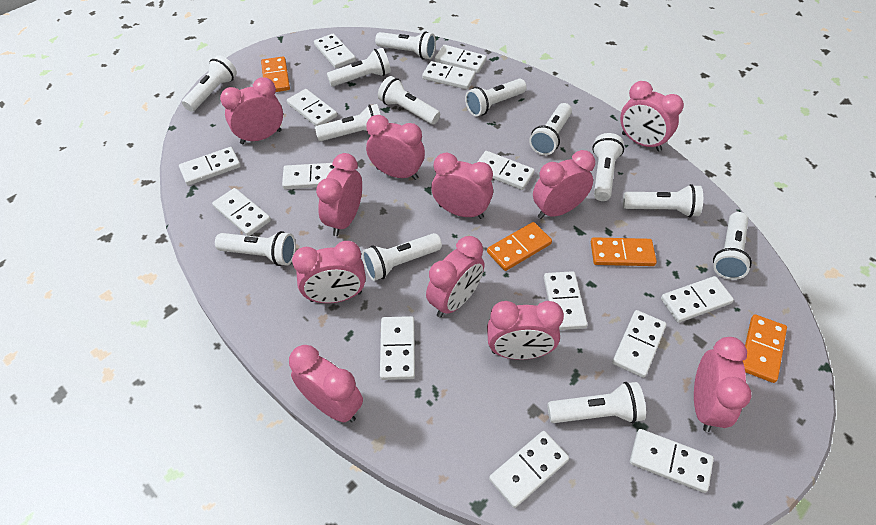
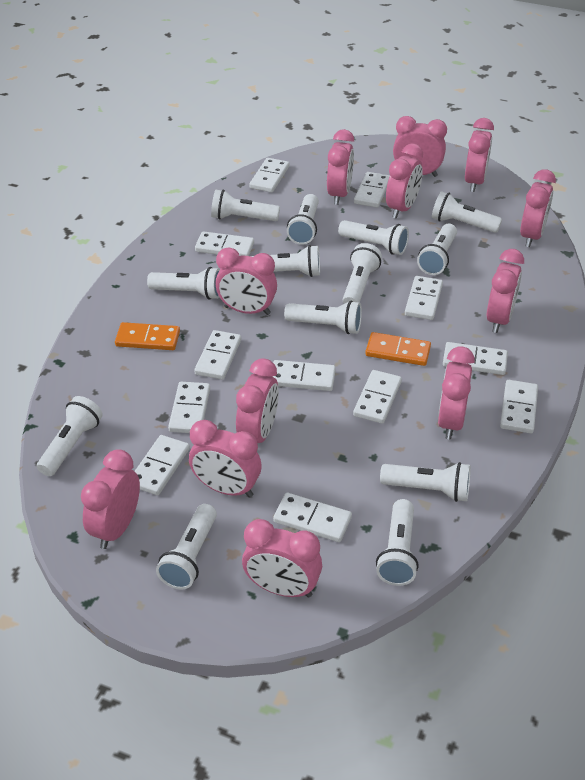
orange domino: [261,57,290,92] [487,222,552,271] [591,237,657,266] [743,314,787,383] = 4 -> [115,322,180,350] [365,332,431,366] = 2
pink clock: [220,77,283,144] [289,345,363,422] [292,241,366,303] [316,153,362,236] [366,115,425,180] [426,236,484,318] [431,153,493,219] [487,301,564,360] [533,150,595,219] [620,81,684,151] [694,337,751,432] = 11 -> [81,449,140,549] [189,420,262,498] [216,248,277,315] [236,358,279,443] [242,519,322,598] [327,129,354,205] [386,143,423,219] [393,116,447,177] [438,346,475,439] [465,118,494,192] [487,249,524,333] [520,169,556,247] = 12
white domino: [179,147,241,185] [212,188,271,236] [282,163,335,189] [287,89,337,126] [314,34,356,68] [380,316,415,380] [422,61,475,89] [435,45,487,73] [478,151,535,190] [489,431,569,508] [544,271,587,330] [612,310,667,378] [630,429,714,493] [661,276,734,323] = 14 -> [134,435,190,495] [168,382,210,433] [194,330,241,379] [195,231,254,256] [249,158,289,192] [272,360,336,391] [273,493,352,542] [353,370,402,424] [354,172,390,208] [405,276,443,320] [443,342,508,375] [500,380,538,433] = 12

